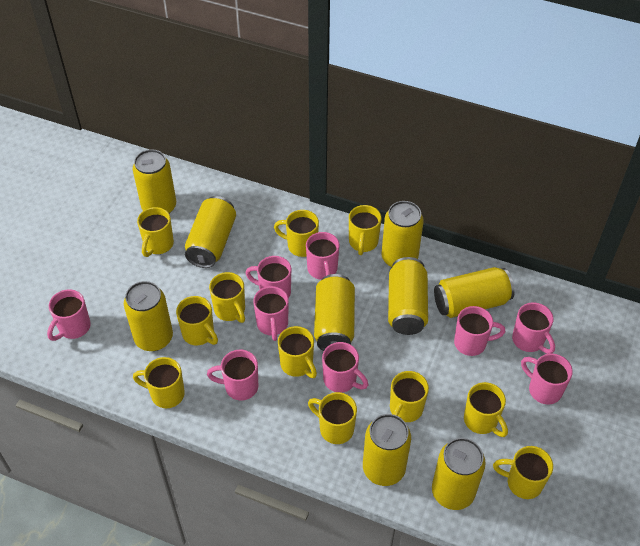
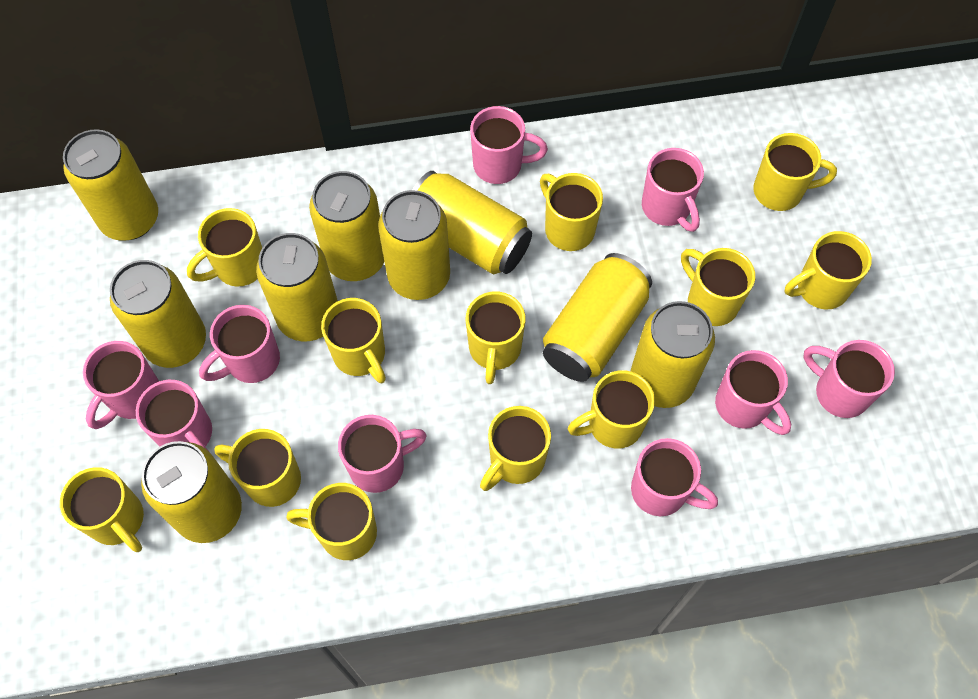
yellow mug: [133,357,185,408] [137,207,174,257] [176,296,218,345] [209,272,245,323] [274,210,319,257] [278,326,317,378] [308,392,357,444] [349,205,382,255] [390,371,429,422] [464,382,508,437] [493,446,553,499] = 11 -> [60,467,144,552] [187,208,262,286] [214,429,301,507] [286,483,377,560] [321,298,386,383] [466,292,525,384] [480,406,551,491] [540,173,603,251] [568,370,655,449] [681,248,755,326] [753,133,837,211] [785,231,872,309] = 12

